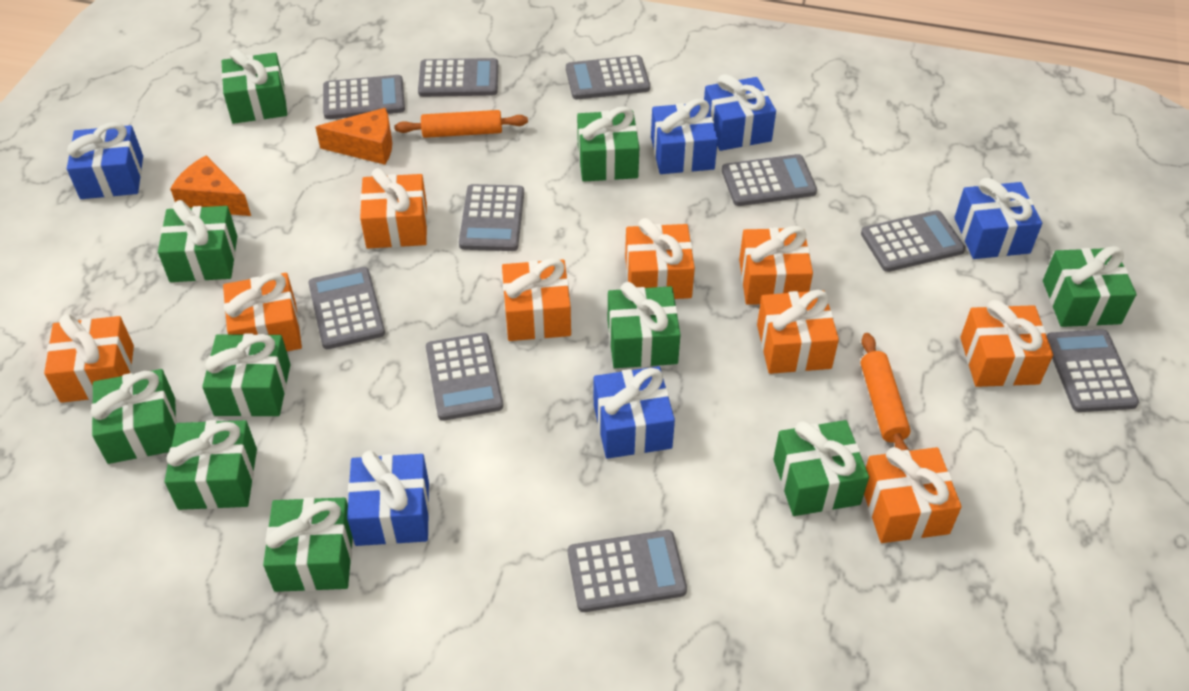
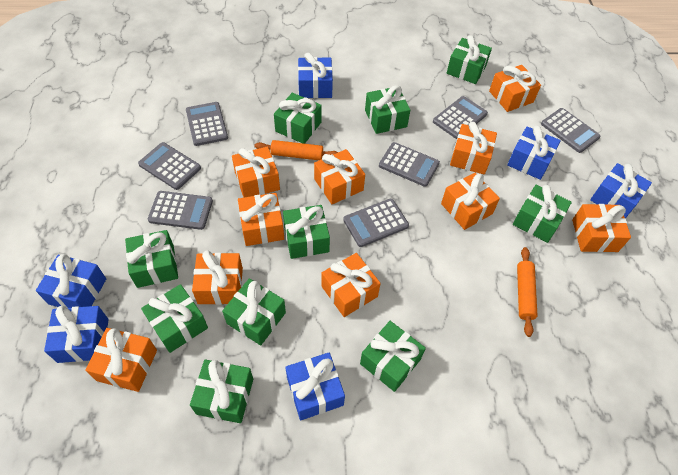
grey calculator: [308,267,385,349] [323,75,405,119] [418,58,498,97] [426,333,503,421] [459,184,524,251] [566,55,650,99] [568,530,687,612] [722,154,817,206] [861,210,965,272] [1047,329,1139,412] = 10 -> [138,142,201,190] [148,191,213,230] [186,102,228,146] [343,199,409,247] [379,142,440,187] [433,96,488,139] [541,108,600,153] = 7
orange cheese: [170,155,251,216] [316,108,392,165] = 2 -> none = 0
orange gift: [44,314,134,403] [223,272,302,351] [360,168,428,249] [502,258,571,341] [625,218,695,299] [739,226,813,305] [757,290,839,374] [864,447,962,543] [960,300,1053,387] = 9 -> [85,328,157,392] [192,251,243,305] [232,146,280,198] [238,193,284,246] [314,149,365,204] [321,253,381,317] [441,173,500,230] [450,122,497,175] [489,65,541,112] [572,204,631,252] = 10

